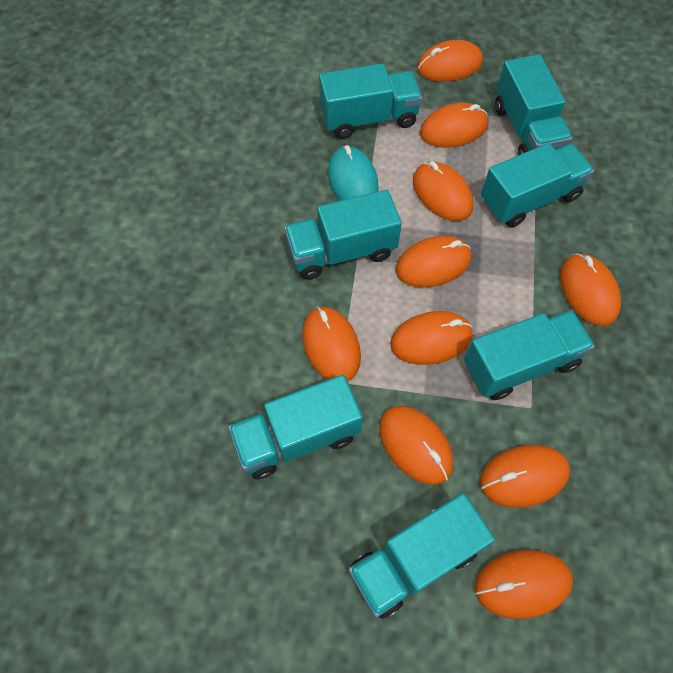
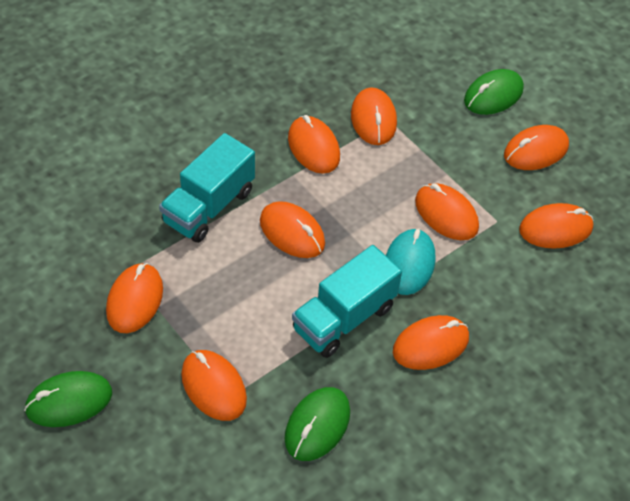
green mouse: none = 0 -> [24,371,112,427] [284,387,350,461] [464,69,524,115] = 3
orange mouse: [302,307,361,381] [379,406,453,485] [390,311,473,365] [396,236,471,288] [413,161,473,221] [417,40,483,82] [420,103,488,148] [475,550,573,619] [480,445,570,508] [560,253,621,326] = 10 -> [106,263,163,333] [181,350,247,421] [260,201,325,258] [288,115,340,174] [351,87,397,145] [393,315,469,370] [415,183,479,240] [504,125,569,170] [519,203,594,249] = 9
turquoise truck: [228,375,363,479] [284,190,402,280] [319,63,422,139] [348,493,495,619] [464,310,595,400] [481,143,594,228] [495,54,573,155] = 7 -> [159,133,255,243] [292,245,402,358] = 2

